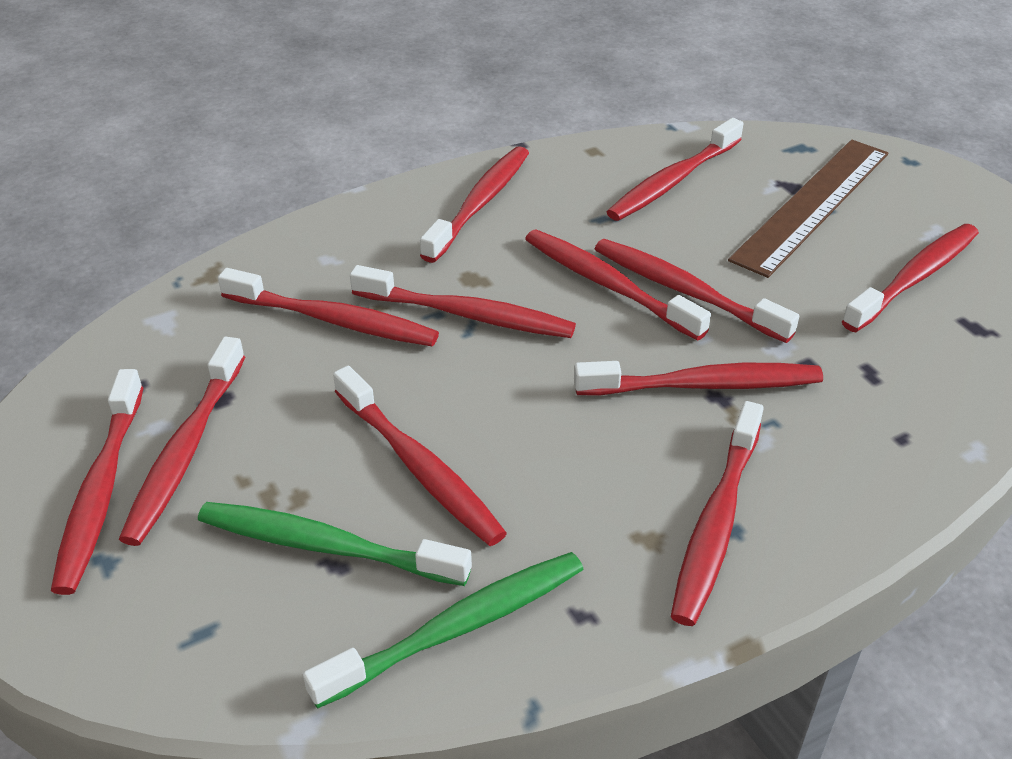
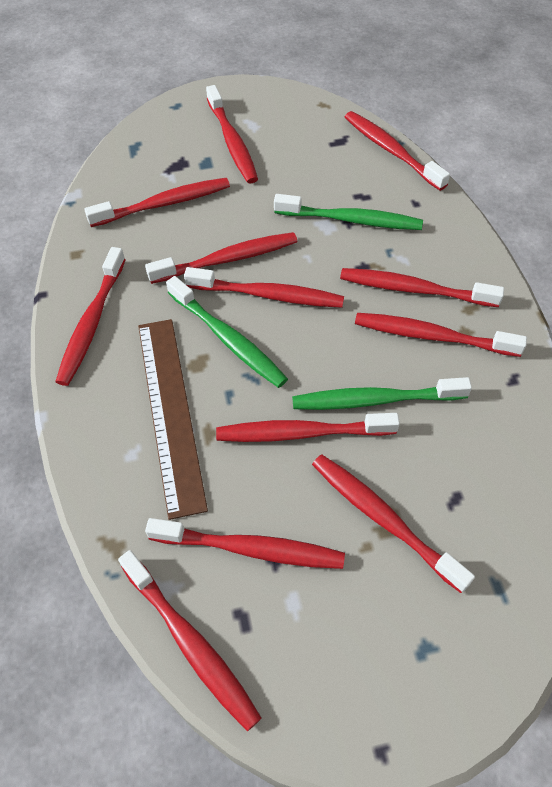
green toothbrush: [198,502,472,586] [303,552,584,709] = 2 -> [166,276,288,388] [274,194,423,230] [292,377,472,410] = 3

